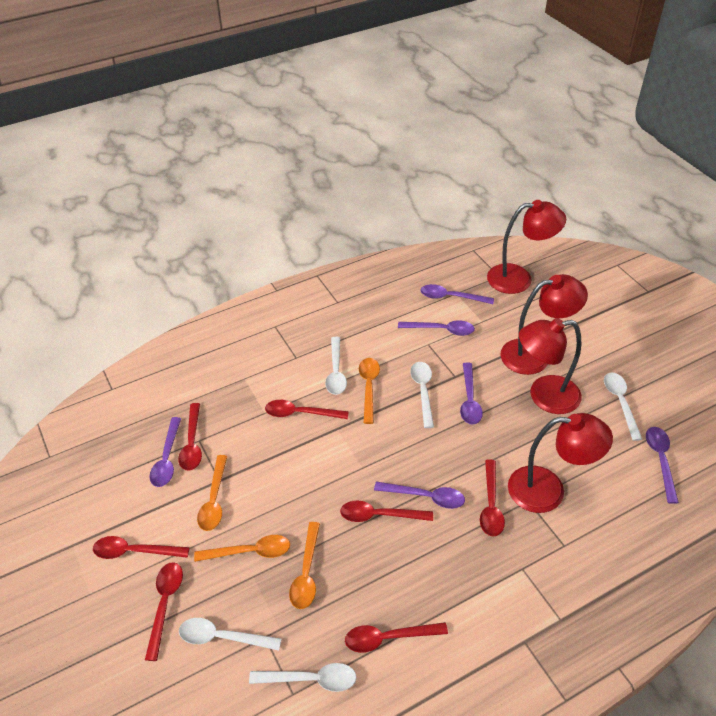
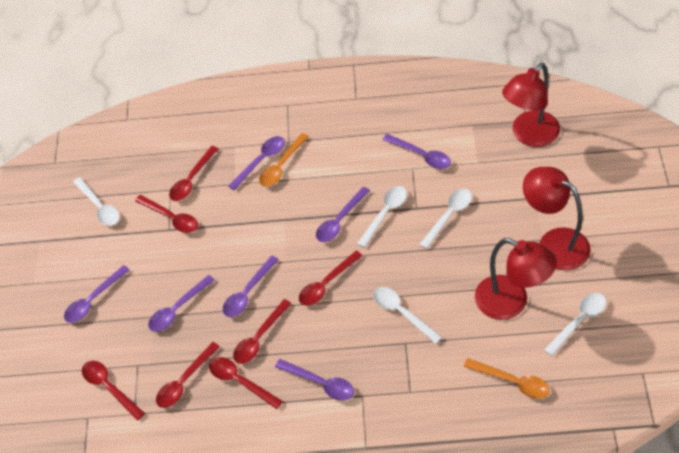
orange spoon: [194,535,290,562] [197,455,227,531] [289,522,320,609] [359,358,380,424] = 4 -> [259,133,309,187] [464,358,550,399] = 2
purple spoon: [150,417,181,487] [374,482,465,509] [398,320,475,336] [421,284,494,304] [460,362,483,424] [646,427,679,504] = 6 -> [64,265,130,323] [148,275,215,332] [223,256,279,317] [228,136,285,191] [275,359,354,401] [316,187,370,242] [382,134,451,169] = 7
red lamp: [487,200,566,294] [500,274,588,375] [508,413,613,513] [519,318,582,414] = 4 -> [475,238,557,320] [502,63,560,147] [523,167,591,270] = 3

